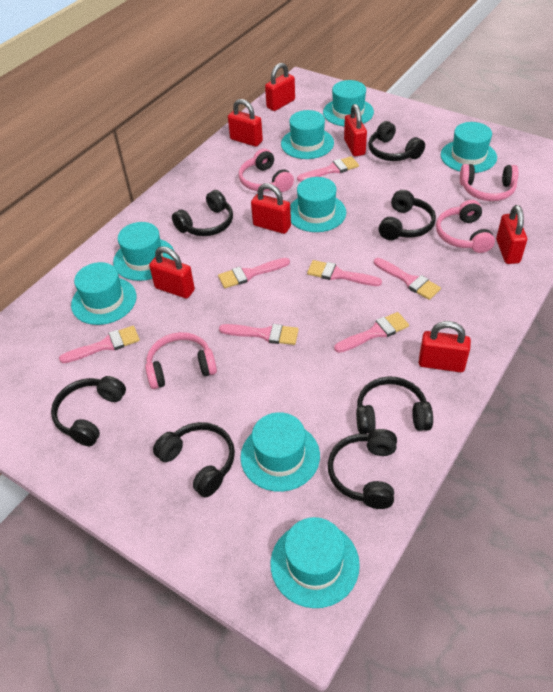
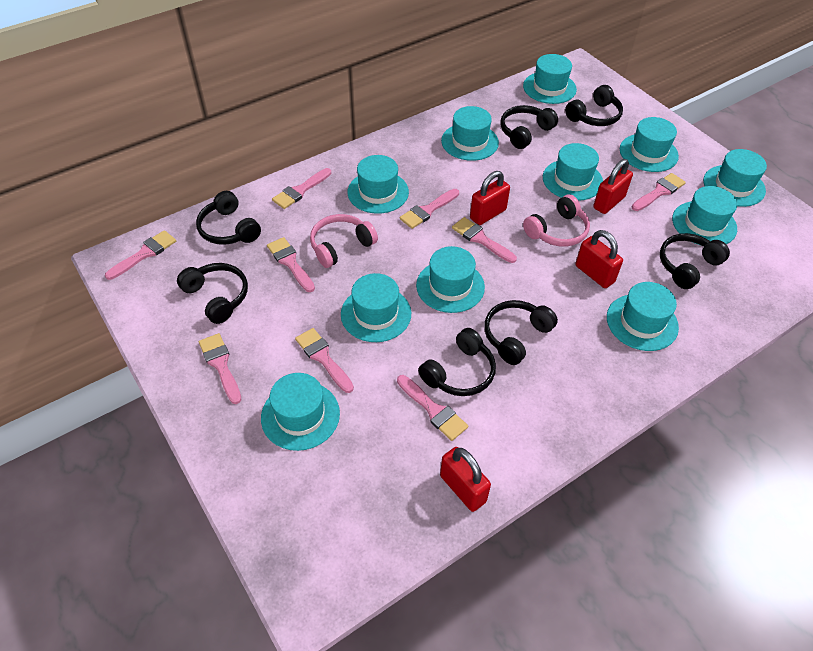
pink brush: [59,326,140,363] [218,258,290,288] [219,324,299,345] [297,156,359,182] [307,260,382,286] [334,312,409,353] [374,258,441,300] = 7 -> [105,230,176,280] [199,333,242,404] [267,237,315,292] [272,168,331,209] [295,328,354,393] [397,375,468,441] [400,189,459,229] [452,217,517,263] [632,173,686,211] = 9
pink headphones: [145,332,217,389] [239,149,294,192] [436,200,495,253] [460,164,519,201] = 4 -> [310,214,378,268] [523,195,590,247] = 2
red padlock: [149,246,195,299] [228,99,263,147] [251,183,291,234] [265,63,295,111] [344,104,367,157] [419,321,471,372] [496,205,527,264] = 7 -> [440,447,491,512] [470,171,510,225] [576,230,623,288] [593,159,633,214] = 4
turquoise hat: [71,262,137,325] [113,222,174,281] [240,412,320,492] [270,517,360,608] [281,110,334,159] [290,177,346,232] [323,80,374,126] [441,122,497,173] = 8 -> [261,373,340,451] [341,273,411,342] [348,155,409,214] [416,246,485,313] [441,106,499,161] [523,54,577,104] [543,143,603,201] [607,282,679,351] [620,117,679,172] [672,186,737,245] [703,149,767,207] = 11

